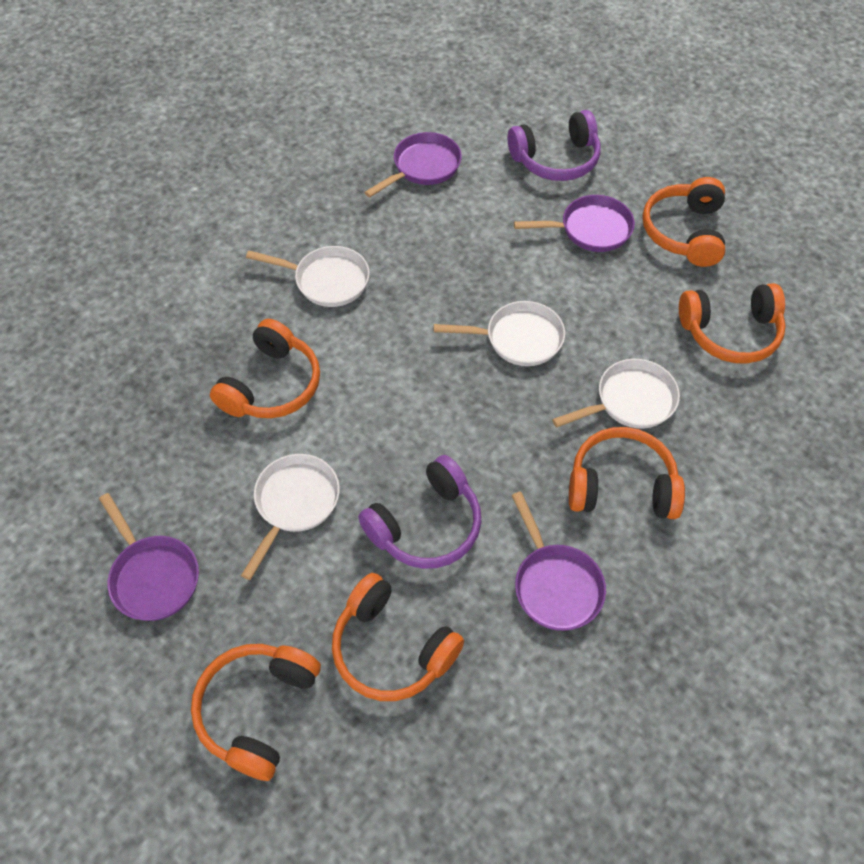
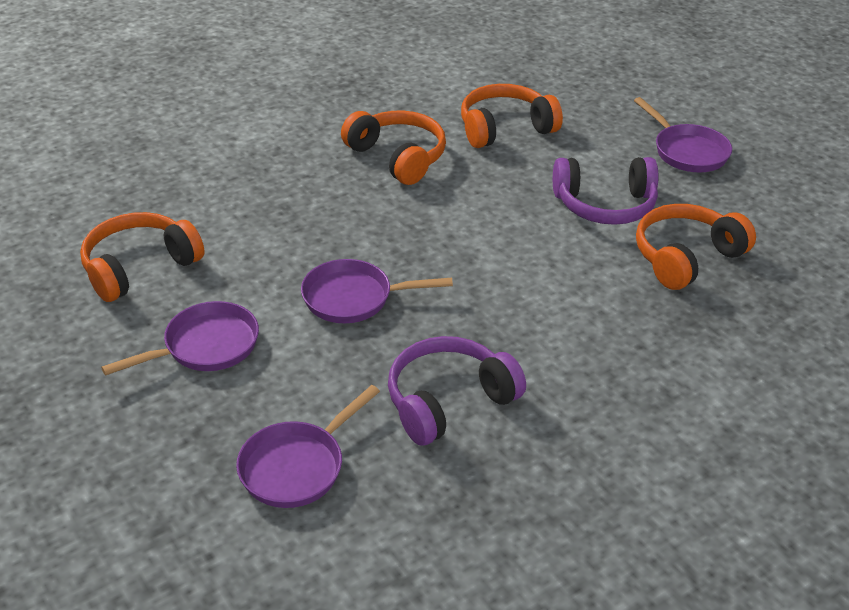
orange headphones: [191,644,321,781] [210,319,320,418] [332,573,464,701] [569,427,685,519] [642,177,725,267] [679,283,786,364] = 6 -> [80,212,205,302] [341,110,446,185] [461,84,563,148] [636,204,756,290] = 4
white pan: [241,454,340,580] [246,246,370,307] [434,301,565,366] [552,359,680,429] = 4 -> none = 0

